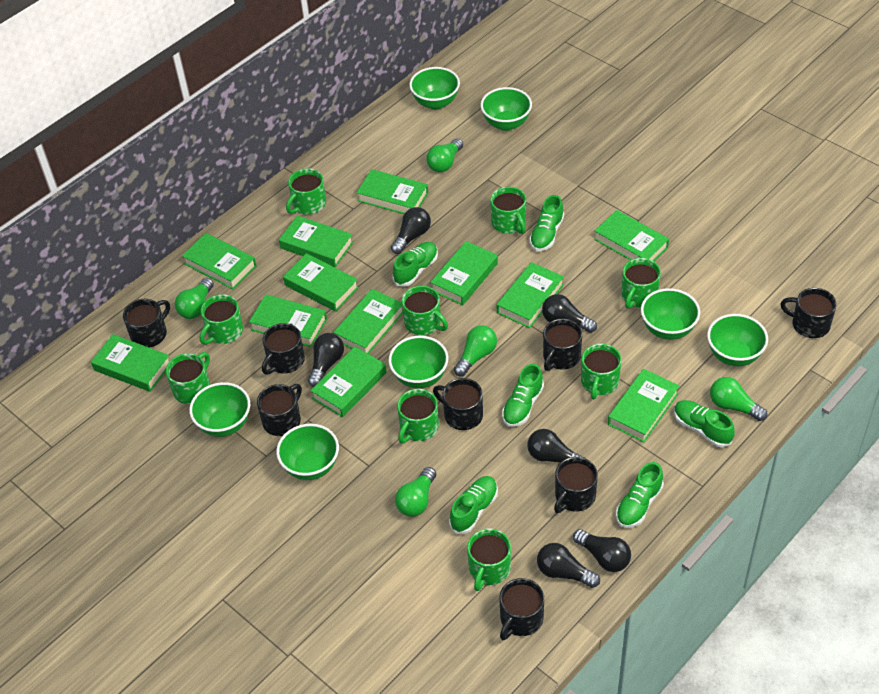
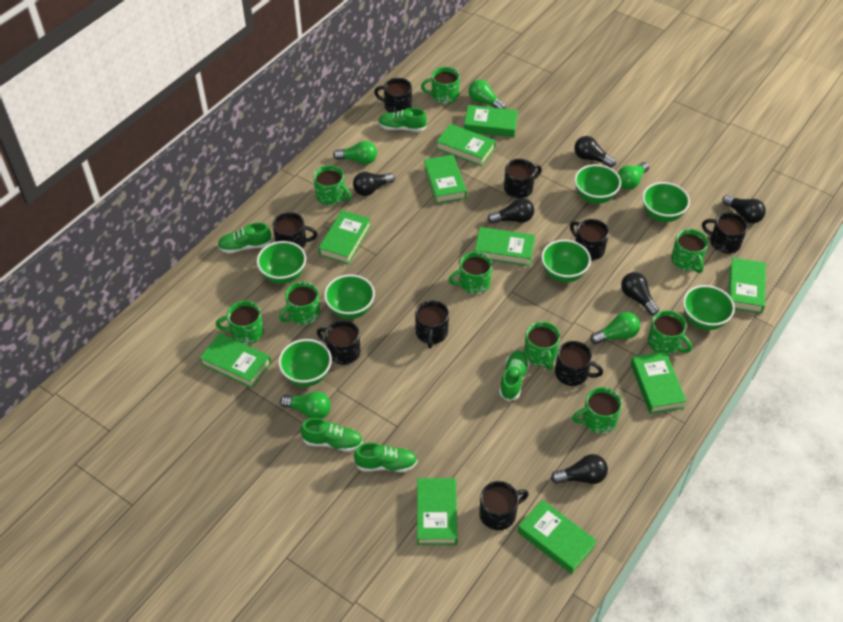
black mug: [123,299,170,348] [257,384,302,436] [262,323,305,375] [433,378,483,430] [499,578,544,640] [543,319,582,371] [554,457,598,513] [780,288,837,338] = 8 -> [273,212,318,249] [317,320,360,365] [374,78,412,113] [415,300,449,349] [479,481,529,530] [504,159,542,198] [555,341,603,386] [570,219,609,260] [702,212,748,254] = 9
green book: [91,334,169,392] [182,233,257,289] [249,295,327,347] [279,216,353,267] [283,253,359,312] [310,346,387,417] [333,289,403,354] [356,169,428,214] [430,241,498,306] [497,262,564,328] [594,210,669,261] [608,369,679,443] = 12 -> [200,333,271,388] [318,210,371,264] [417,478,457,545] [424,155,467,204] [436,124,496,166] [464,105,518,137] [475,227,535,266] [517,500,597,574] [631,351,687,414] [728,258,766,313] = 10
green shoe: [393,242,438,287] [449,476,498,534] [502,364,544,427] [529,195,564,251] [616,462,664,528] [674,400,735,447] = 6 -> [218,222,272,254] [301,418,363,452] [354,443,418,472] [378,108,427,132] [499,351,529,401] = 5

